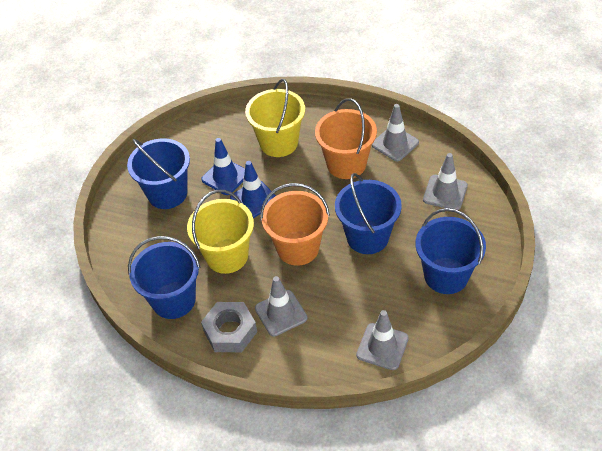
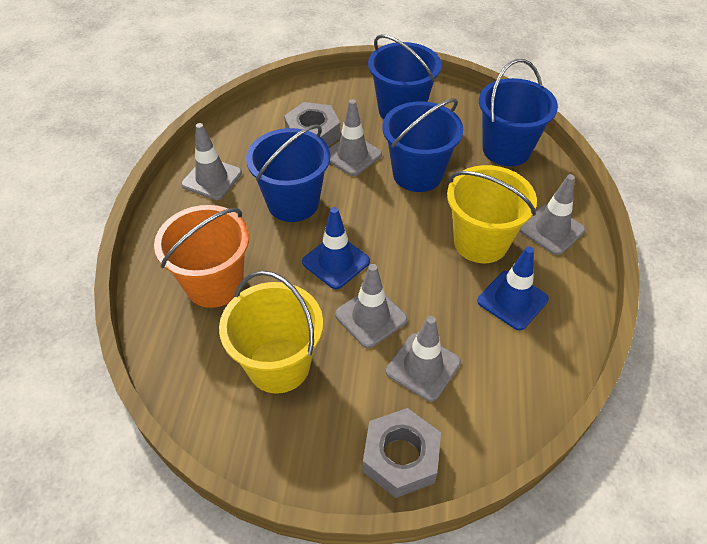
grey nut: [201,302,257,352] = 1 -> [284,102,341,147] [362,408,441,498] = 2
grey traffic cone: [255,276,308,337] [356,310,409,370] [372,104,419,161] [423,153,468,210] = 4 -> [181,123,242,200] [329,99,382,176] [335,264,407,348] [386,316,461,401] [519,174,585,255] = 5
orange bucket: [260,183,330,266] [315,98,377,179] = 2 -> [154,205,249,308] = 1

